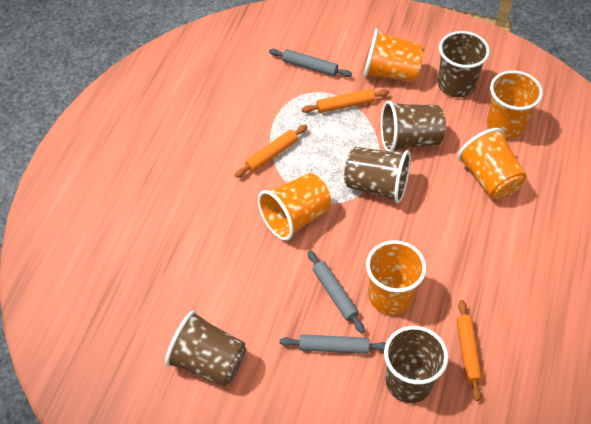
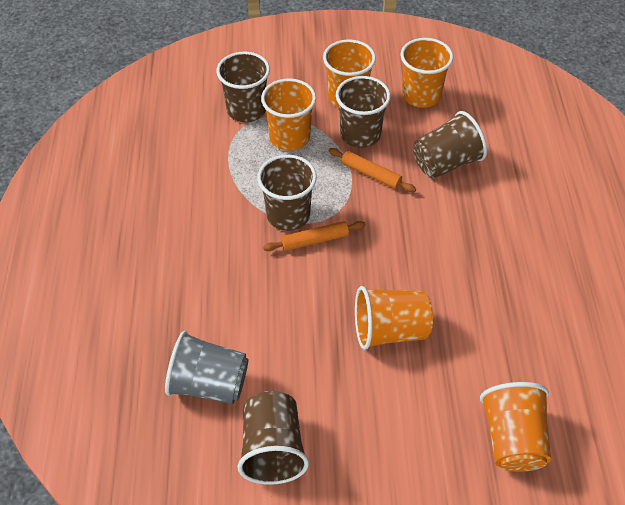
grey cup: none = 0 -> [165,331,248,404] = 1
grey rolling pin: [269,49,352,77] [279,334,386,354] [308,251,365,333] = 3 -> none = 0
orange rolling pin: [235,125,307,178] [302,89,389,113] [457,300,482,401] = 3 -> [263,221,366,251] [328,148,416,192] = 2

